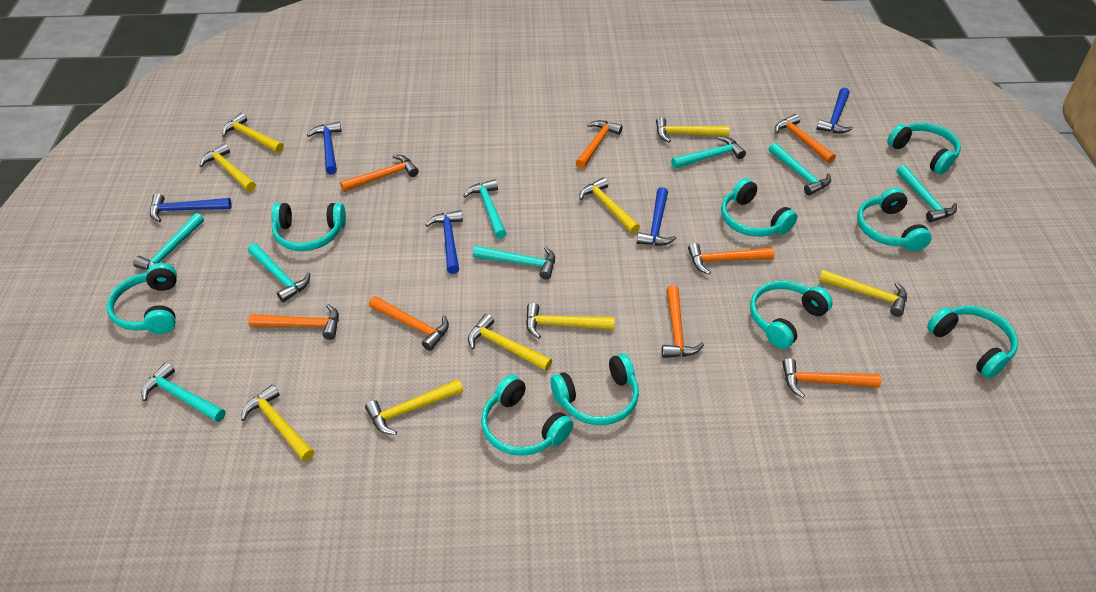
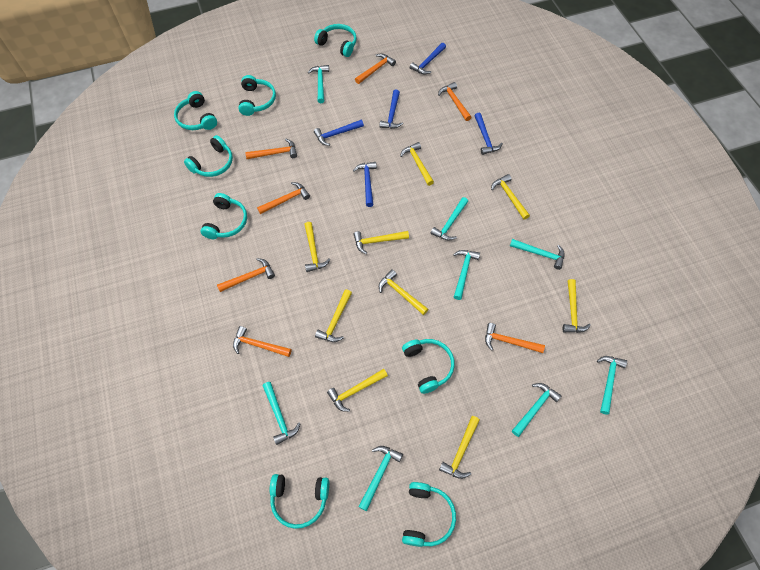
orange hammer: [248,304,339,340] [340,155,419,192] [369,296,449,351] [576,120,623,169] [662,285,704,358] [688,243,774,274] [775,114,836,164] [782,358,881,398] = 8 -> [217,258,275,292] [233,326,292,357] [245,139,297,159] [257,182,310,214] [355,53,396,84] [438,82,472,121] [485,323,545,353] = 7
turquoise headphones: [107,263,177,334] [271,203,346,251] [481,375,573,456] [550,353,639,425] [721,178,797,237] [750,280,833,349] [857,188,932,251] [887,123,961,174] [927,306,1018,378] = 9 -> [174,91,217,130] [184,135,233,177] [200,193,247,239] [238,75,276,116] [270,474,329,529] [314,24,357,57] [402,339,455,394] [402,482,456,547] = 8

